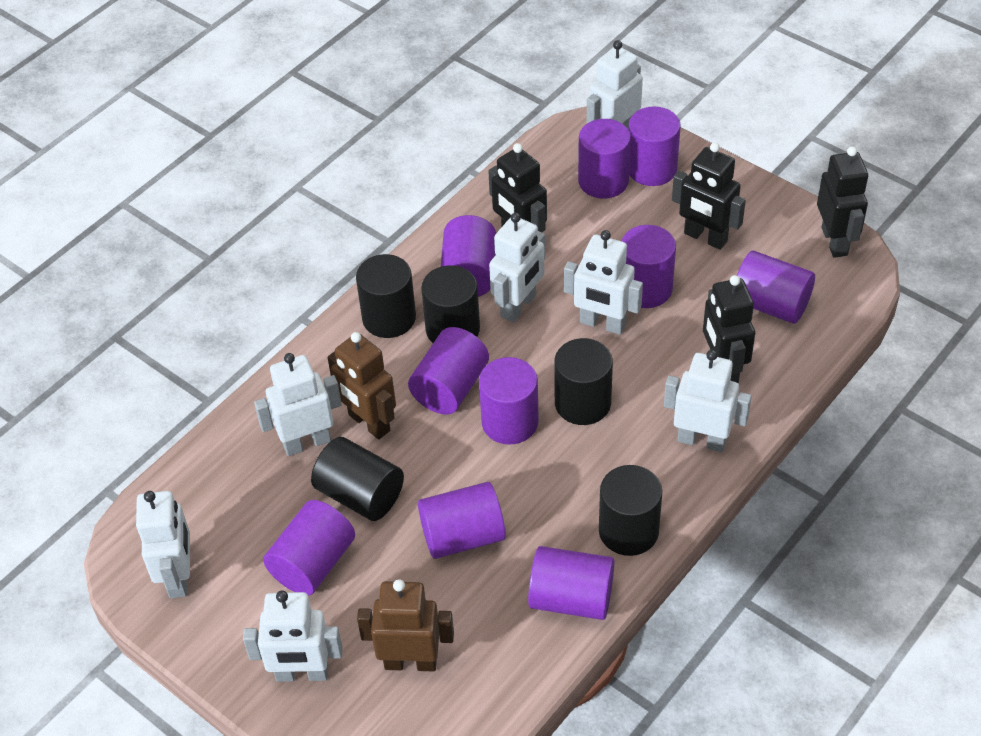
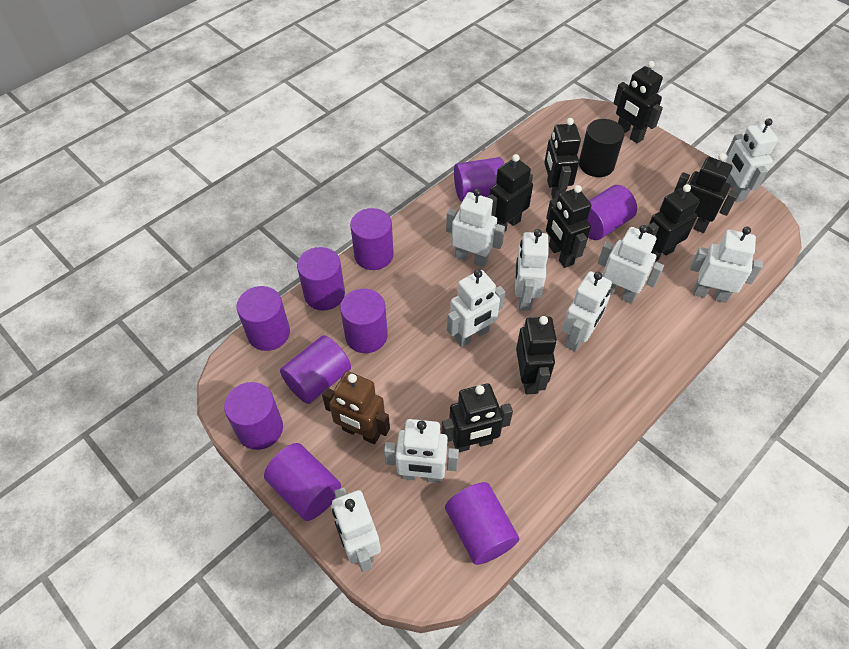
black cylinder: [311,437,404,521] [356,254,416,338] [421,265,480,343] [554,338,613,425] [599,465,662,556] = 5 -> [579,119,625,177] = 1
black robot: [488,143,547,232] [672,143,746,250] [703,275,755,383] [817,146,868,258] = 4 -> [441,383,513,452] [487,154,533,232] [516,316,557,394] [544,118,581,199] [546,185,591,268] [613,61,663,143] [647,184,700,262] [674,153,738,233] = 8
brown robot: [328,332,396,440] [357,579,454,672] = 2 -> [322,371,390,444] = 1
white robot: [136,491,190,598] [243,590,343,682] [254,353,342,456] [489,213,545,323] [564,230,643,335] [586,40,643,130] [664,350,752,452] = 7 -> [331,487,381,572] [384,419,459,483] [446,189,505,267] [447,269,505,347] [515,229,549,311] [562,271,612,352] [598,225,664,304] [690,227,763,303] [725,118,778,202] = 9

